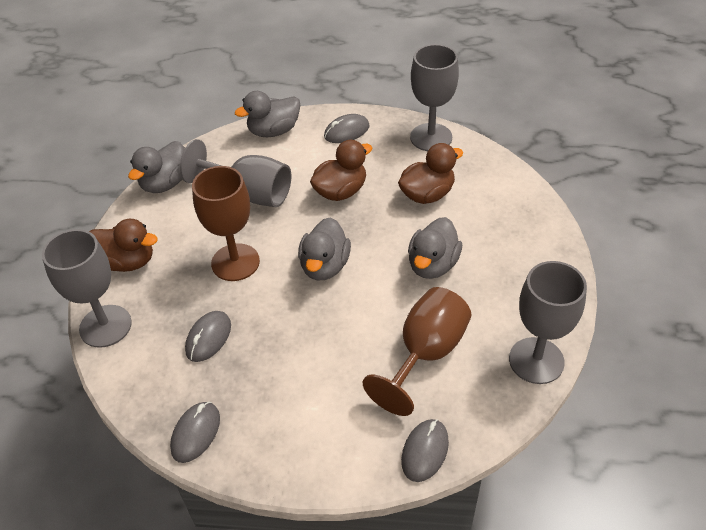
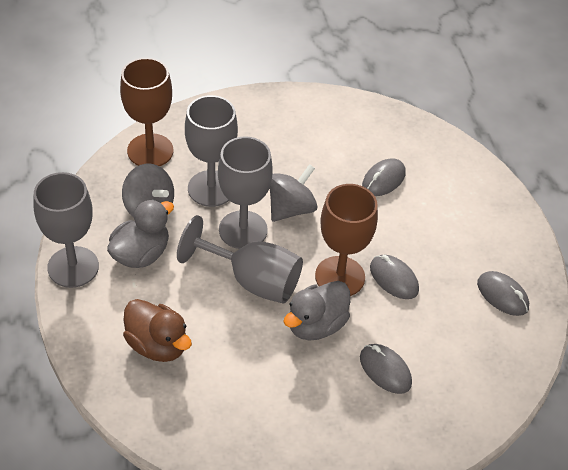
brown duck: [89,219,158,272] [310,140,372,201] [398,143,463,204] = 3 -> [123,299,192,362] = 1
grey duck: [128,141,185,193] [235,91,300,137] [298,217,351,280] [408,217,462,279] = 4 -> [107,199,174,268] [284,281,350,340] = 2
grey spinning top: none = 0 -> [122,164,174,217] [269,164,317,222] = 2

